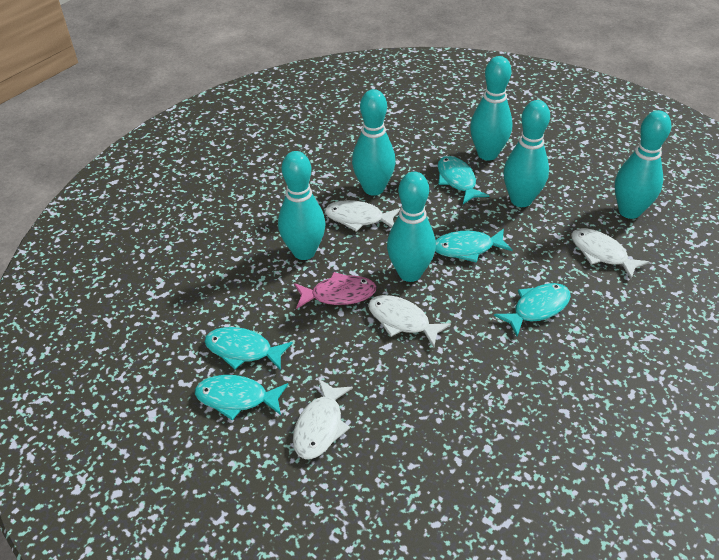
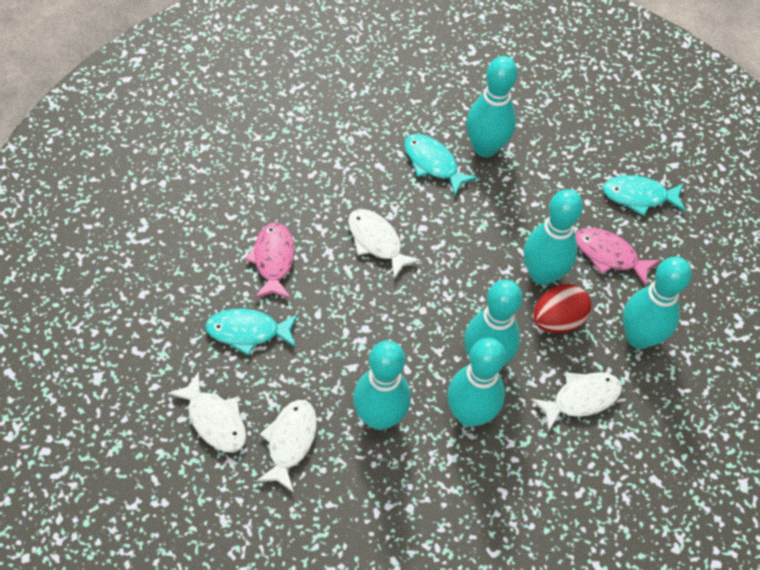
pink fish: [294,272,377,309] = 1 -> [245,222,295,299] [575,228,660,286] = 2
red egg: none = 0 -> [533,284,591,333] = 1
turquoise fish: [195,375,288,420] [205,327,293,370] [435,229,513,263] [438,156,489,204] [494,283,571,337] = 5 -> [205,309,298,356] [404,134,478,197] [603,175,686,216] = 3

